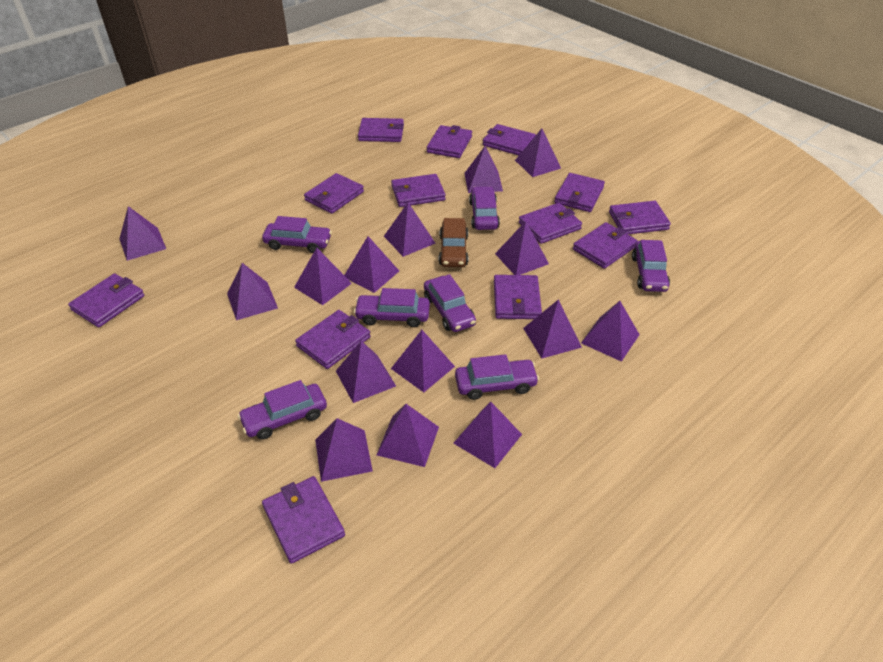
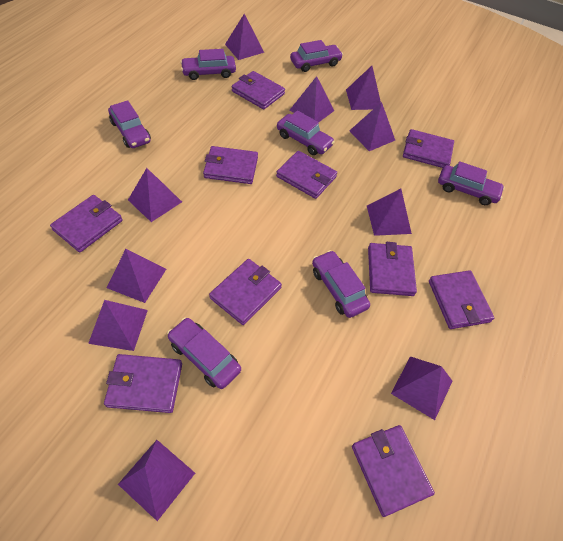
brown car: [439,218,468,267] = 1 -> none = 0
purple pyramid: [119,206,166,261] [227,263,278,320] [294,248,352,305] [315,418,373,482] [336,341,396,403] [344,236,399,293] [377,404,439,467] [384,203,436,257] [391,330,455,392] [453,402,522,468] [464,146,503,193] [495,221,549,275] [515,128,561,177] [523,299,582,358] [581,301,640,362] = 15 -> [88,300,148,351] [107,249,166,303] [118,440,195,521] [128,168,182,222] [225,14,264,60] [290,76,334,122] [346,66,381,110] [349,102,395,151] [367,189,412,236] [391,356,452,420] = 10
purple wallet: [68,273,145,327] [262,476,345,564] [295,310,371,369] [304,173,364,214] [358,118,404,142] [391,174,446,207] [427,125,472,158] [483,124,536,155] [494,275,542,319] [519,203,582,244] [554,173,605,212] [573,222,638,269] [609,201,671,234] = 13 -> [50,195,123,252] [104,354,182,413] [203,146,258,184] [209,259,282,325] [232,71,285,110] [276,151,337,199] [352,425,435,517] [368,242,417,296] [403,129,454,168] [429,270,494,329] = 10

